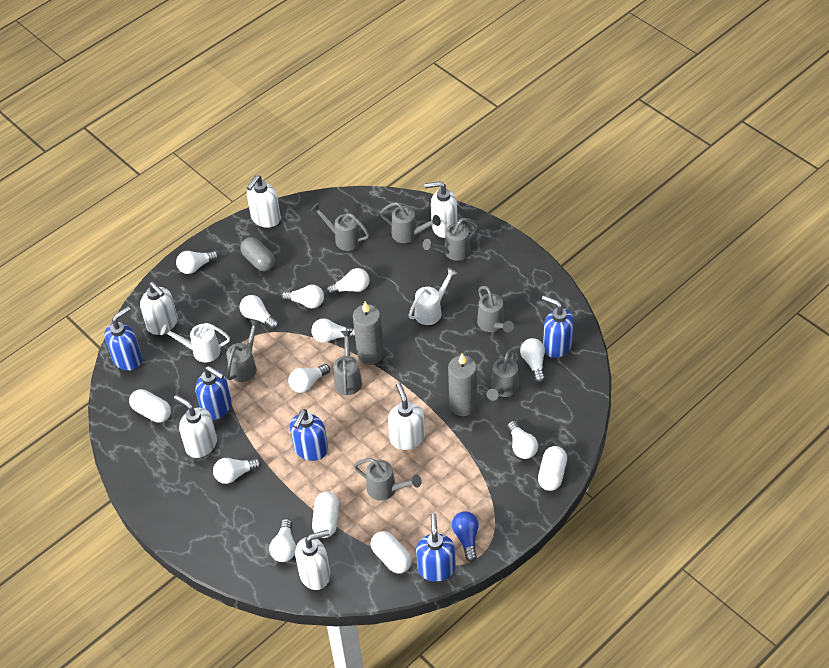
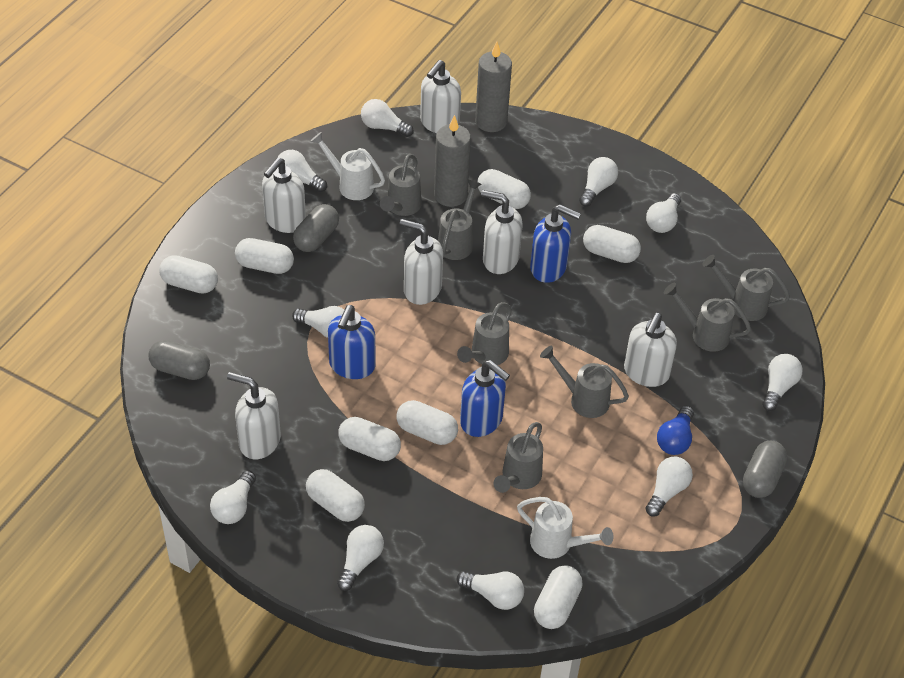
blue soap dispenser: [104,306,142,371] [195,366,232,420] [290,409,328,461] [416,513,456,582] [542,296,574,358] = 5 -> [328,305,376,379] [460,360,510,437] [530,205,581,283] = 3
grey capsule: [240,237,275,271] = 1 -> [149,340,210,380] [293,204,339,252] [743,441,787,498] = 3
grey watering can: [226,319,261,382] [310,203,369,251] [333,331,362,395] [354,458,422,501] [380,202,441,243] [423,218,479,261] [477,286,514,332] [487,349,519,401] = 8 -> [380,154,421,216] [438,179,481,260] [457,302,512,365] [493,422,543,493] [540,346,629,418] [664,283,751,352] [702,255,790,321] = 7
white capsule: [129,389,171,423] [312,491,339,538] [370,531,412,574] [538,446,567,491] = 4 -> [159,255,218,294] [235,238,294,274] [306,469,365,522] [338,417,401,461] [397,400,458,445] [477,169,531,209] [534,565,583,629] [583,225,641,263] = 8

